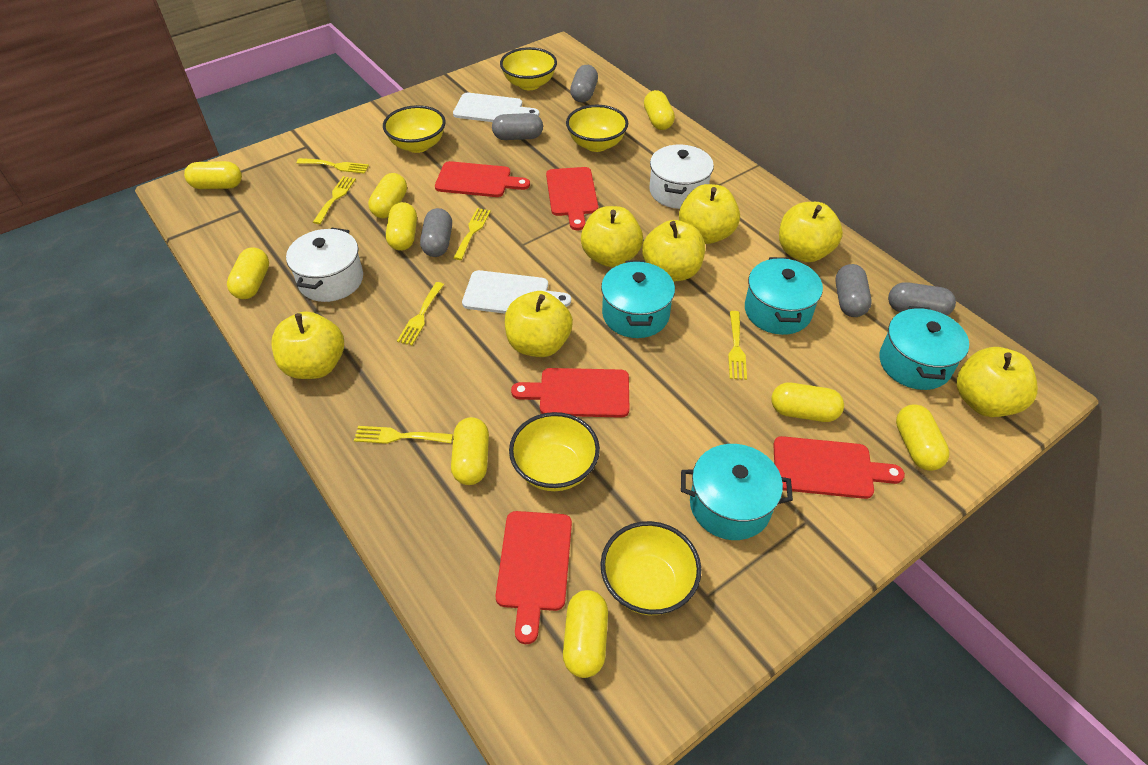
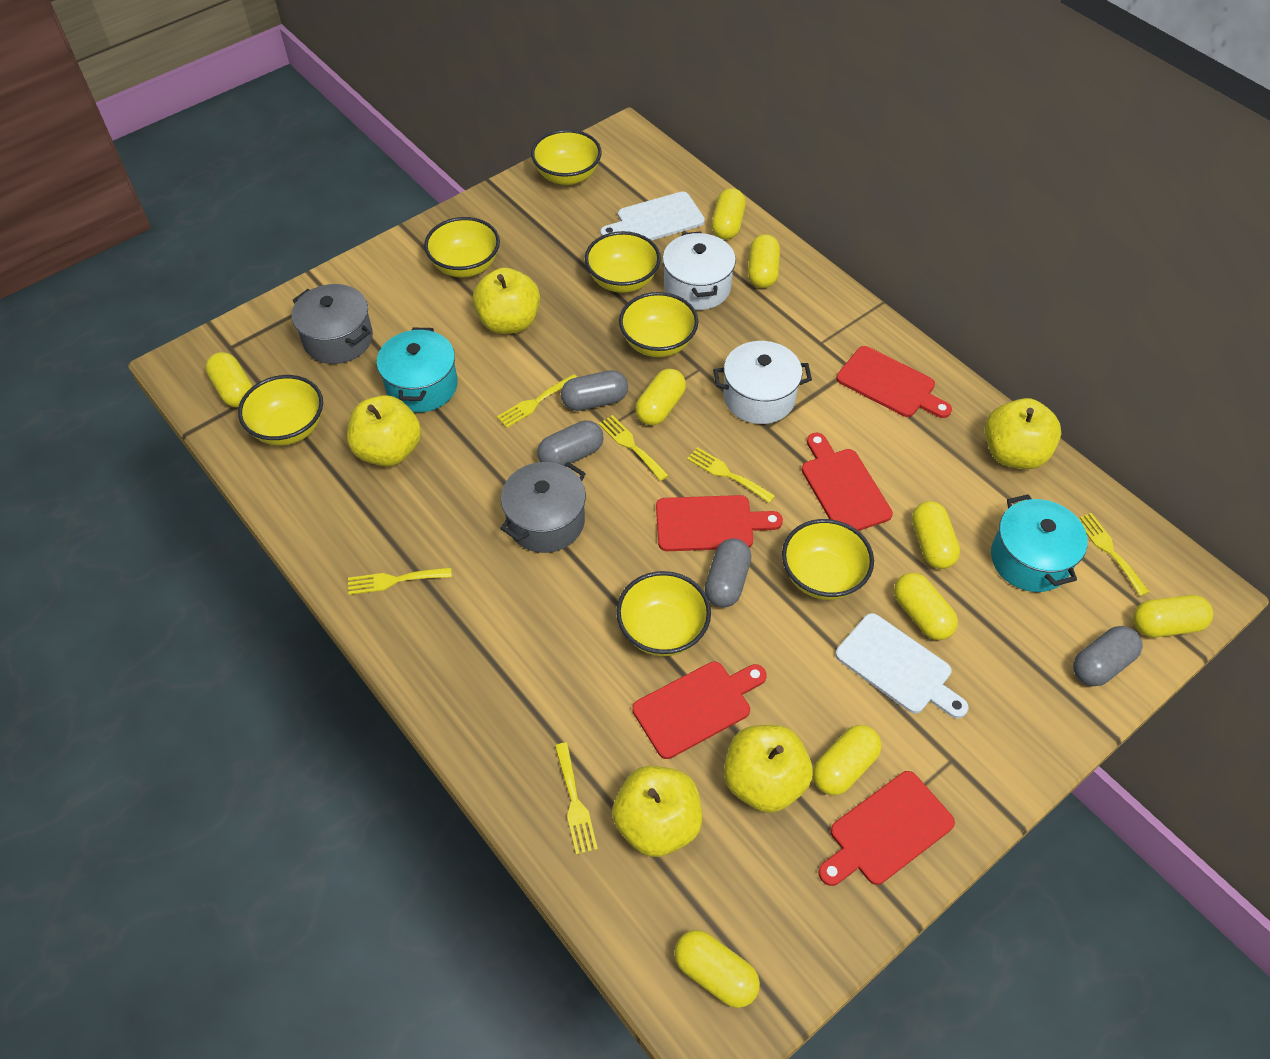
grey capsule: [420,208,452,257] [492,113,543,140] [570,65,598,103] [835,264,872,317] [888,282,956,315] = 5 -> [537,421,603,465] [561,370,628,411] [705,538,751,608] [1073,626,1143,686] = 4
grey pot: none = 0 -> [292,284,373,364] [500,462,586,553] = 2
turquoise pot: [601,261,675,338] [681,444,793,540] [745,257,823,335] [880,306,969,390] = 4 -> [377,328,458,412] [991,494,1088,592] = 2
yellow apple: [271,311,344,379] [505,291,573,357] [581,206,643,267] [642,220,705,282] [679,184,740,244] [779,202,843,262] [957,347,1038,417] = 7 -> [347,395,421,467] [472,268,540,334] [612,766,702,857] [724,725,813,813] [985,398,1061,470] = 5
yellow bowl: [383,105,446,153] [500,47,557,90] [509,412,600,491] [566,105,628,152] [600,521,701,615] = 5 -> [238,375,323,446] [424,217,500,277] [531,129,602,185] [585,231,661,293] [616,571,711,656] [619,292,698,357] [782,519,874,600] = 7

